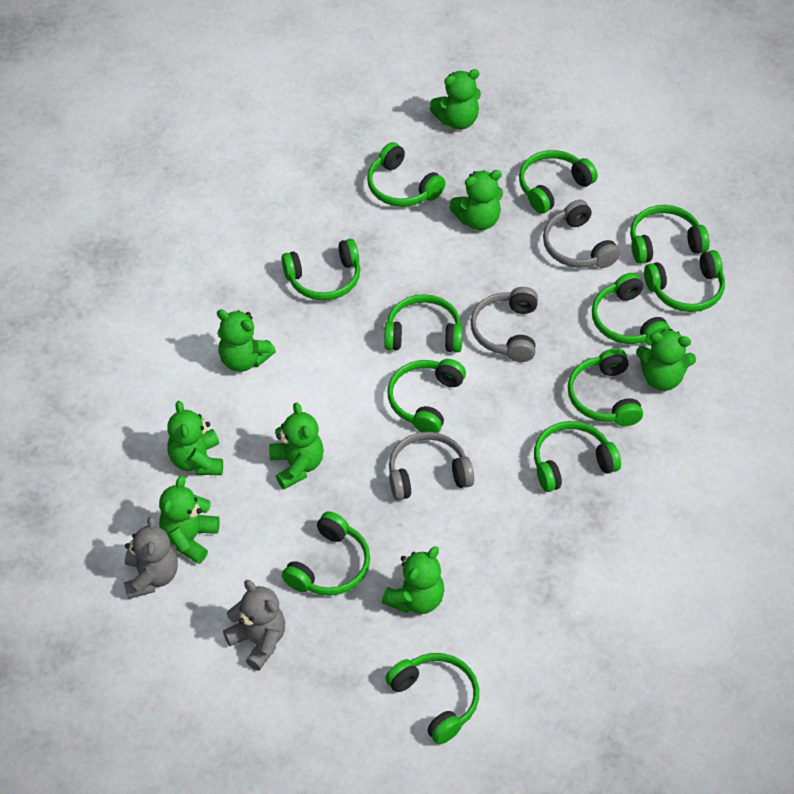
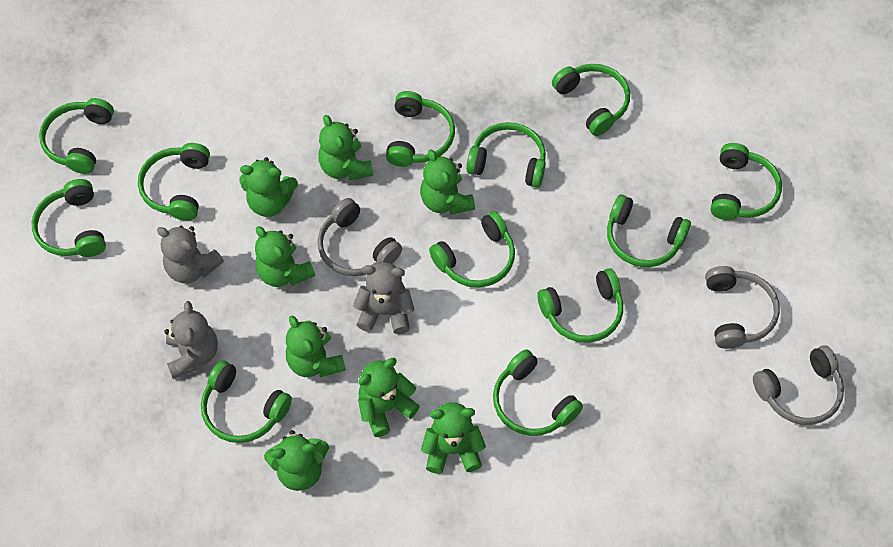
grey teddy bear: [124,515,178,599] [223,580,285,671] = 2 -> [157,225,224,284] [164,301,218,379] [353,262,414,334] = 3

